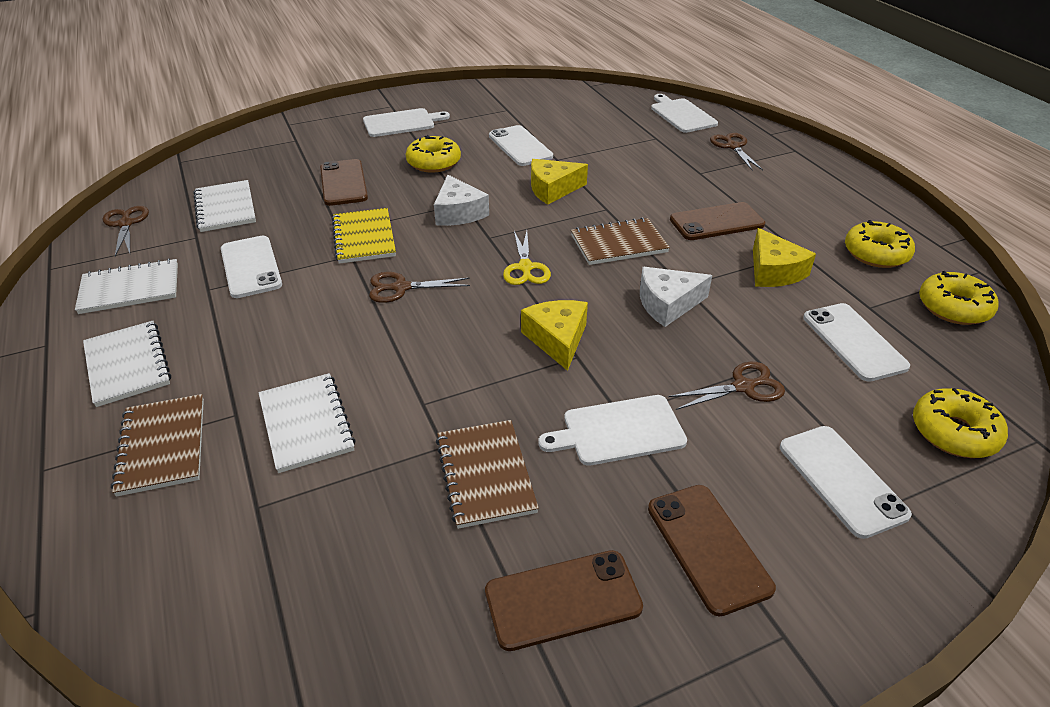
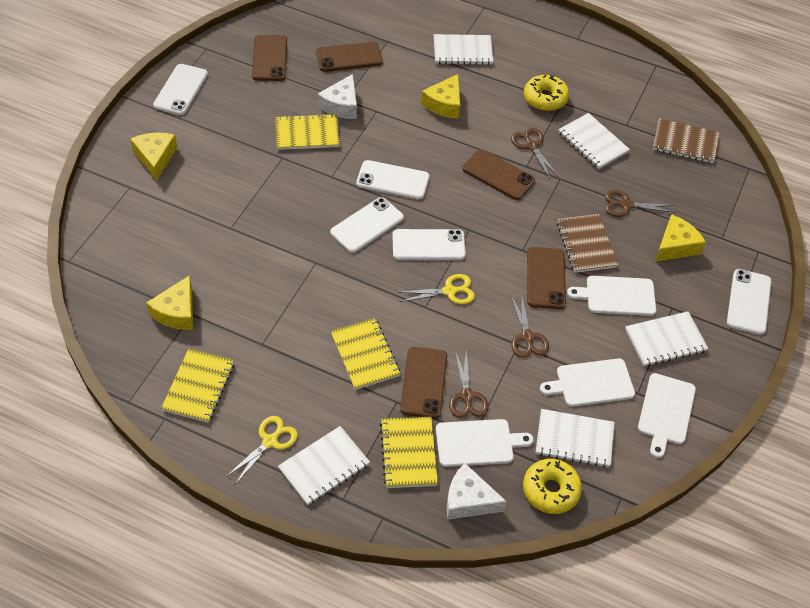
brown notebook: [111,394,204,497] [436,420,539,529] [571,217,670,265] = 3 -> [557,214,618,273] [653,119,719,163] = 2
brown phone: [320,159,368,206] [485,550,643,651] [648,485,776,617] [670,202,765,240] = 4 -> [252,35,287,81] [316,42,383,72] [400,347,447,419] [463,149,535,200] [527,247,566,309] = 5
white cutting board: [363,108,450,137] [538,395,687,466] [651,94,718,133] = 3 -> [436,419,533,467] [540,358,635,407] [567,276,656,316] [638,373,696,458] = 4
white notebook: [75,258,178,314] [83,321,171,407] [193,180,256,232] [258,373,356,473] = 4 -> [278,426,370,505] [434,34,493,65] [536,409,614,468] [558,113,630,169] [625,311,709,366] = 5
white phone: [221,236,282,298] [489,125,553,166] [780,426,912,539] [803,303,910,382] = 4 -> [153,64,208,115] [330,197,404,253] [356,160,430,200] [392,229,466,260] [727,269,771,335] = 5
yellow cheese: [521,300,588,371] [531,159,588,205] [753,228,816,287] = 3 -> [130,132,177,180] [146,275,193,330] [421,74,460,119] [655,214,706,261] = 4
yellow donut: [406,135,461,173] [845,220,915,268] [913,388,1008,458] [919,271,999,325] = 4 -> [523,459,582,514] [524,75,569,111] = 2
yellow notebook: [332,208,396,264] = 1 -> [161,348,234,423] [275,113,340,150] [331,318,400,390] [380,417,438,488] = 4
yellow scissors: [503,231,551,285] = 1 -> [226,416,298,484] [398,274,475,304] = 2

